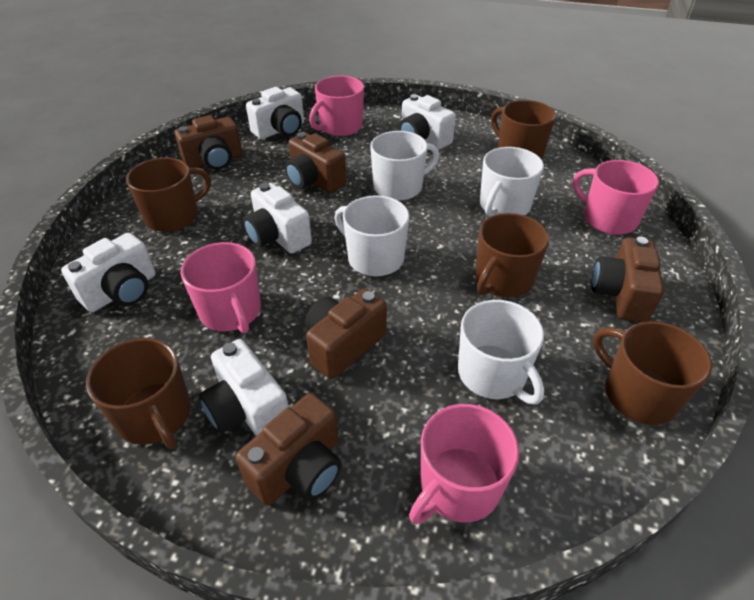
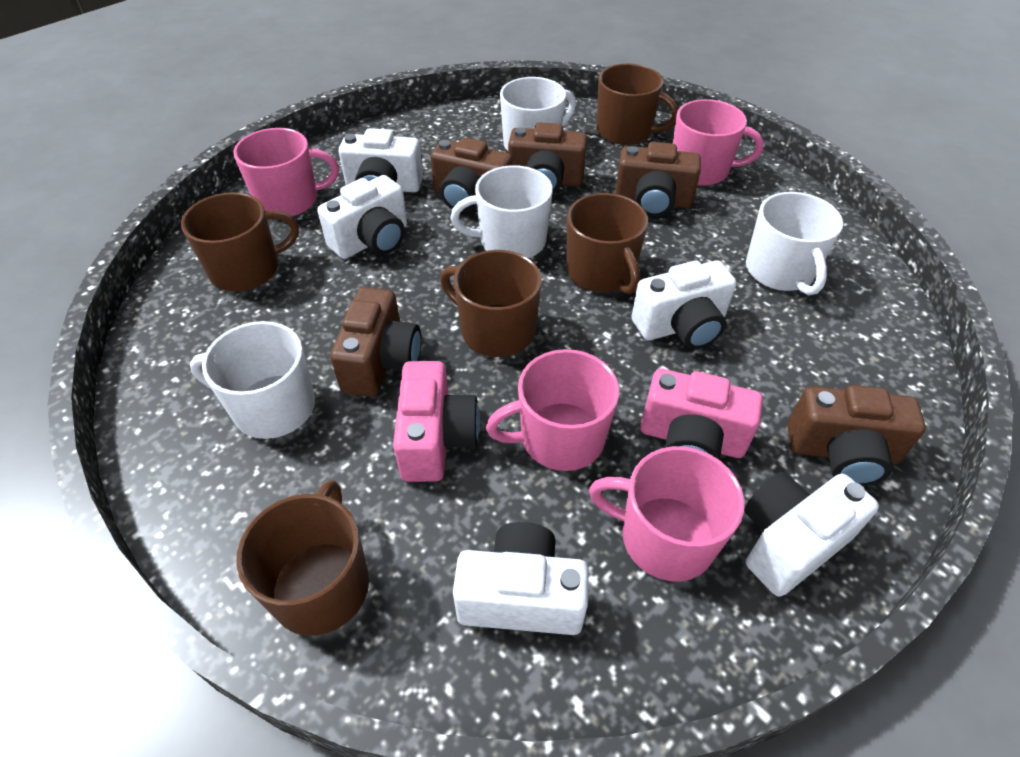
pink camera: none = 0 -> [393,361,480,482] [640,369,763,460] = 2

